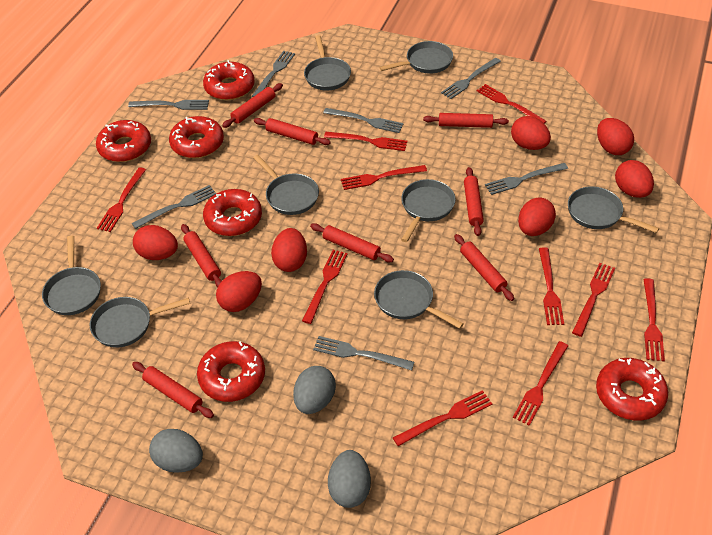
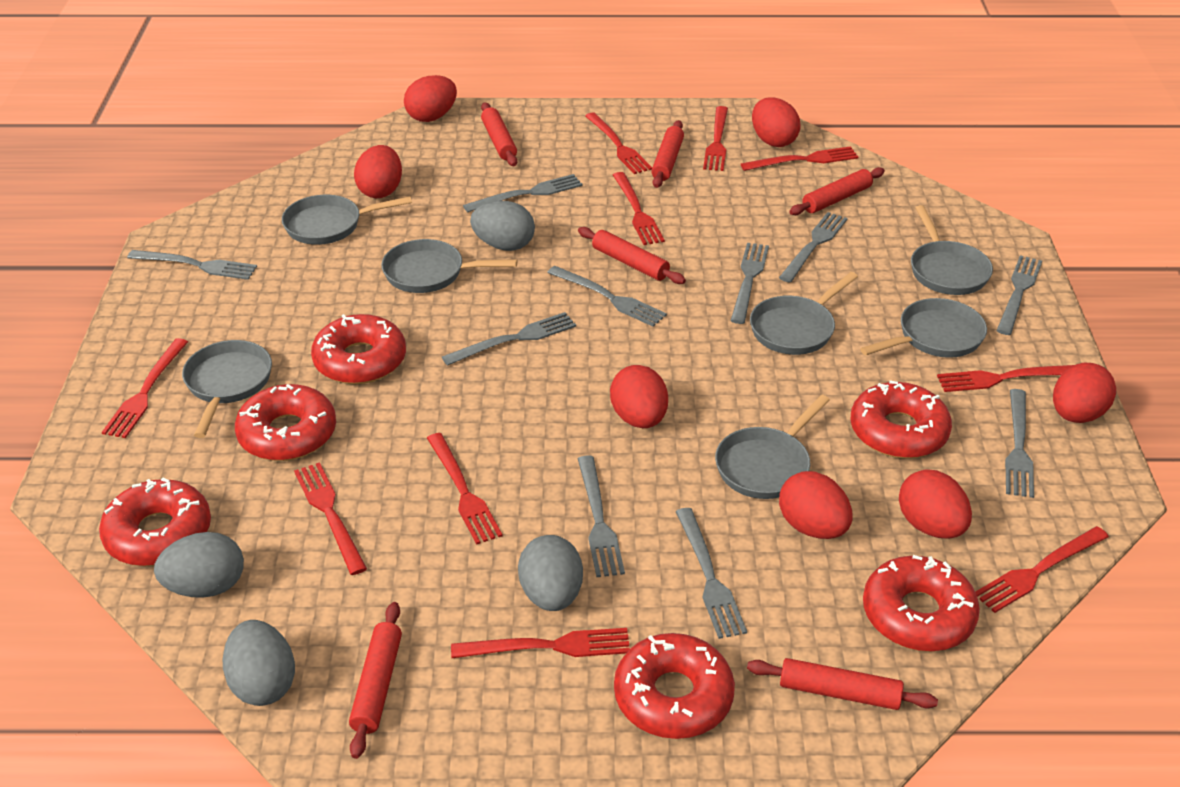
grey egg: [149,429,203,473] [293,366,336,414] [328,450,371,508] = 3 -> [154,532,244,598] [223,620,295,706] [470,201,535,251] [518,535,583,611] = 4
grey fork: [128,100,209,110] [132,185,216,229] [252,51,295,97] [313,336,414,371] [323,108,403,133] [441,58,501,99] [485,163,568,195] = 7 -> [127,250,257,280] [442,312,576,366] [463,174,583,212] [547,266,667,327] [578,455,625,577] [676,508,747,639] [730,243,769,324] [779,212,848,282] [996,255,1042,335] [1005,389,1034,498] = 10
grey pan: [42,236,101,315] [90,297,190,348] [253,155,319,215] [304,35,351,90] [374,270,464,329] [379,41,453,74] [401,179,456,242] [568,186,659,233] = 8 -> [182,340,272,438] [282,195,412,245] [381,239,517,293] [715,394,830,499] [750,272,858,355] [860,298,987,358] [911,205,993,295] = 7
red rolling pin: [132,362,214,418] [181,224,222,287] [222,83,283,128] [254,118,331,145] [310,223,394,262] [423,113,509,128] [454,234,514,301] [464,167,484,236] = 8 -> [349,602,402,759] [481,102,517,166] [578,227,686,284] [651,120,684,188] [747,658,938,710] [789,167,885,215] = 6

